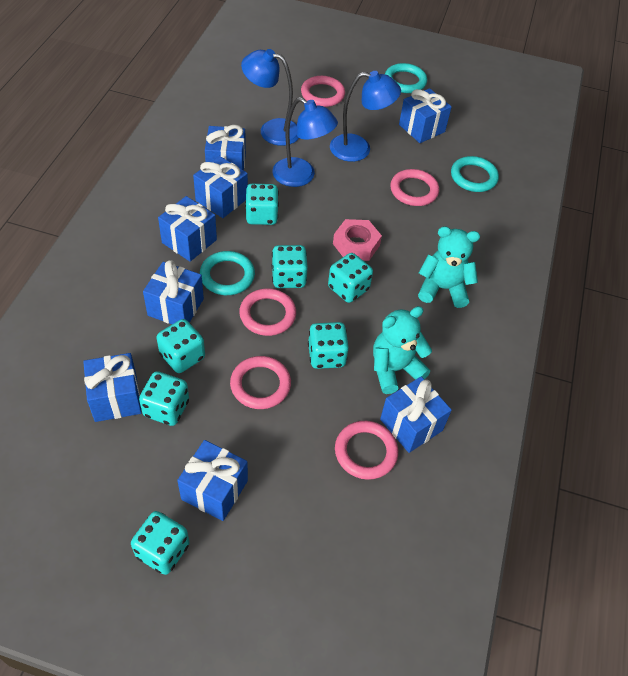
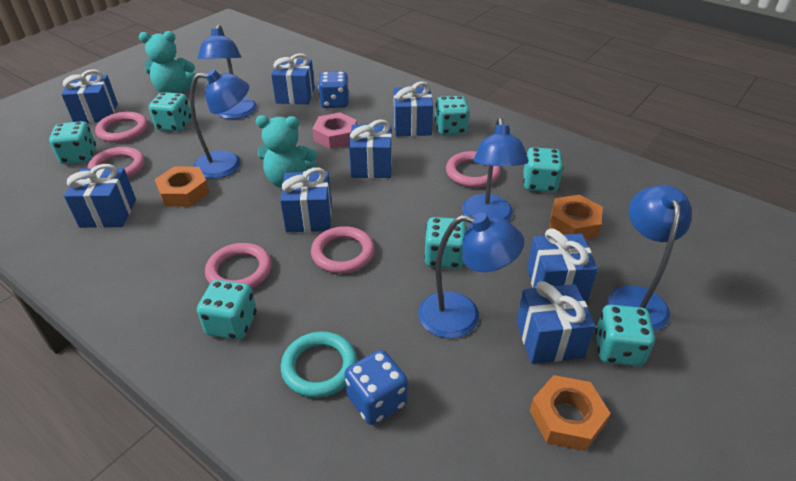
blue dice: none = 0 -> [318,71,349,108] [345,350,408,425] = 2
blue lamp: [241,49,299,146] [272,97,338,187] [330,71,401,162] = 3 -> [190,69,249,179] [198,24,257,119] [419,213,524,338] [462,117,529,221] [607,185,692,331] = 5
orange nut: none = 0 -> [155,166,210,207] [530,375,611,451] [549,195,603,239] = 3
turquoise ring: [200,251,255,295] [385,63,427,93] [451,156,499,192] = 3 -> [281,331,357,398] = 1

